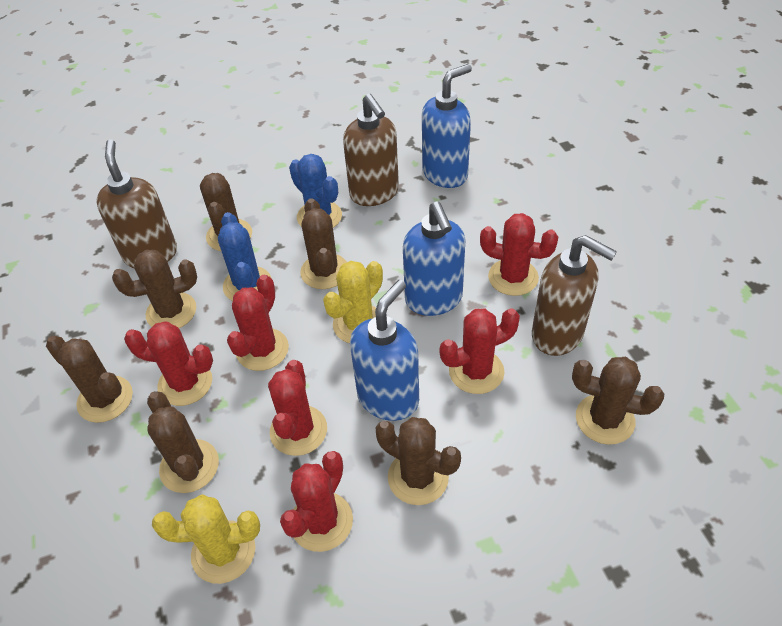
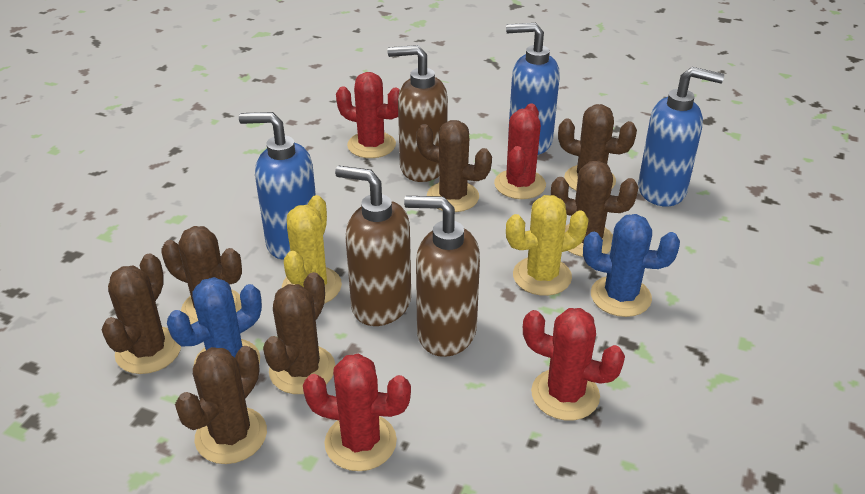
red cactus: [124,321,213,406] [227,275,289,371] [268,360,327,456] [280,451,353,552] [440,308,520,394] [480,213,558,296] = 6 -> [303,354,411,471] [336,72,400,158] [494,103,546,199] [523,308,625,421] = 4

